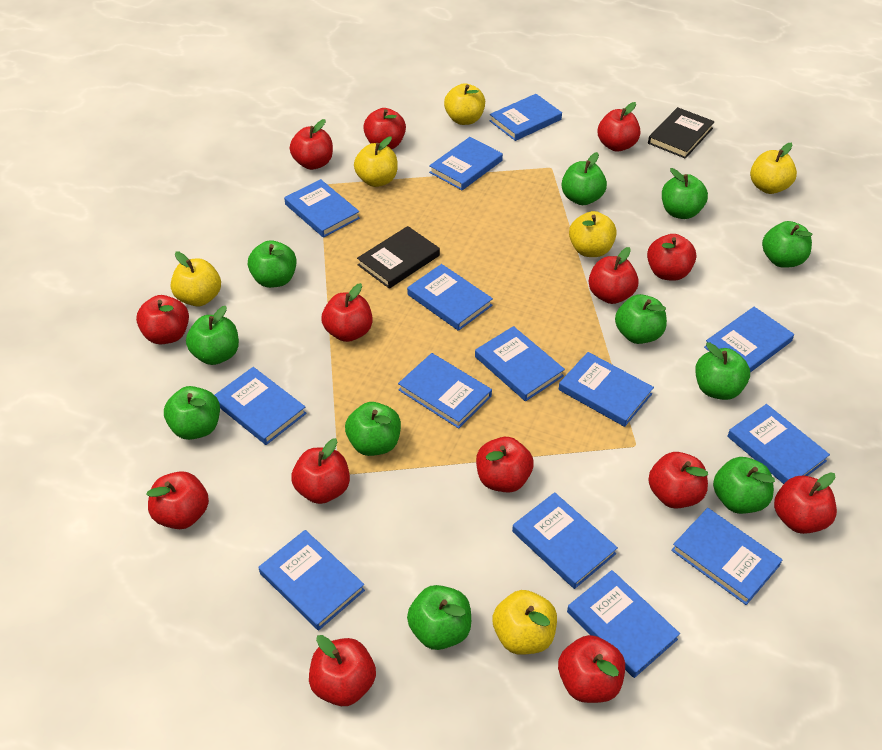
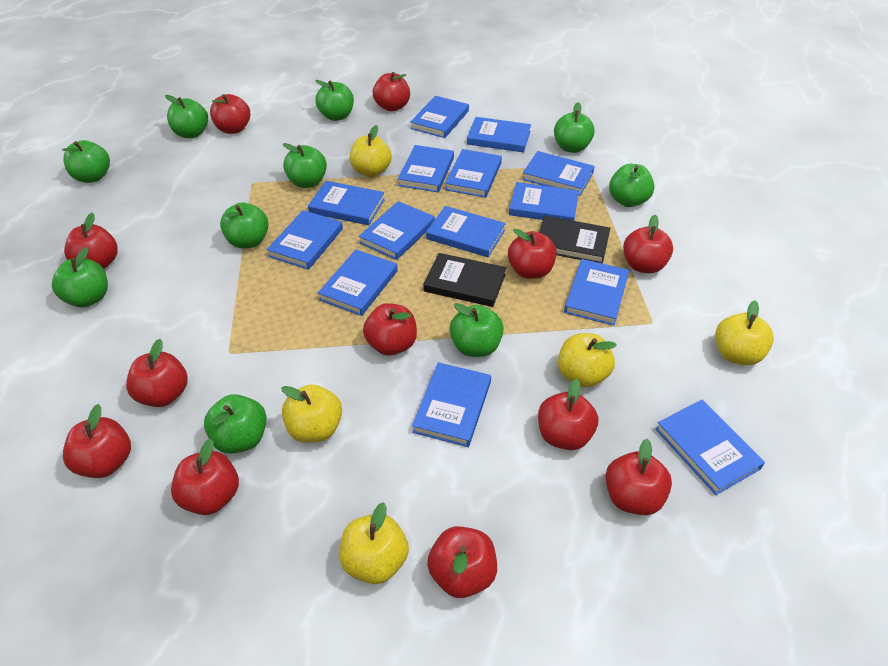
green apple: [164,386,220,440] [186,306,239,365] [248,240,297,288] [345,402,401,456] [407,585,471,650] [561,152,607,205] [615,294,667,344] [662,168,708,219] [695,342,750,400] [713,457,775,514] [762,221,812,268] = 11 -> [52,247,108,307] [62,140,110,183] [165,95,208,138] [204,394,266,454] [220,203,269,249] [283,143,327,188] [315,80,354,121] [450,303,504,357] [554,102,595,153] [609,164,655,207] = 10
red apple: [136,295,189,344] [146,471,209,529] [290,119,333,170] [291,438,350,504] [309,635,376,706] [321,283,373,342] [363,108,406,149] [476,437,534,493] [558,635,625,703] [589,247,639,304] [598,102,640,152] [647,234,696,281] [648,452,708,509] [774,472,837,534] = 14 -> [63,404,131,478] [64,213,118,269] [126,339,188,407] [171,439,239,515] [210,94,250,134] [363,303,417,356] [373,72,410,111] [427,526,497,598] [508,229,557,279] [538,379,598,450] [605,439,672,515] [623,215,673,273] = 12
yellow apple: [171,252,221,306] [354,137,398,187] [444,83,485,125] [493,590,557,655] [569,211,617,257] [750,143,797,194] = 6 -> [281,384,342,442] [340,502,409,584] [350,125,392,177] [558,333,617,387] [715,301,774,365] = 5

